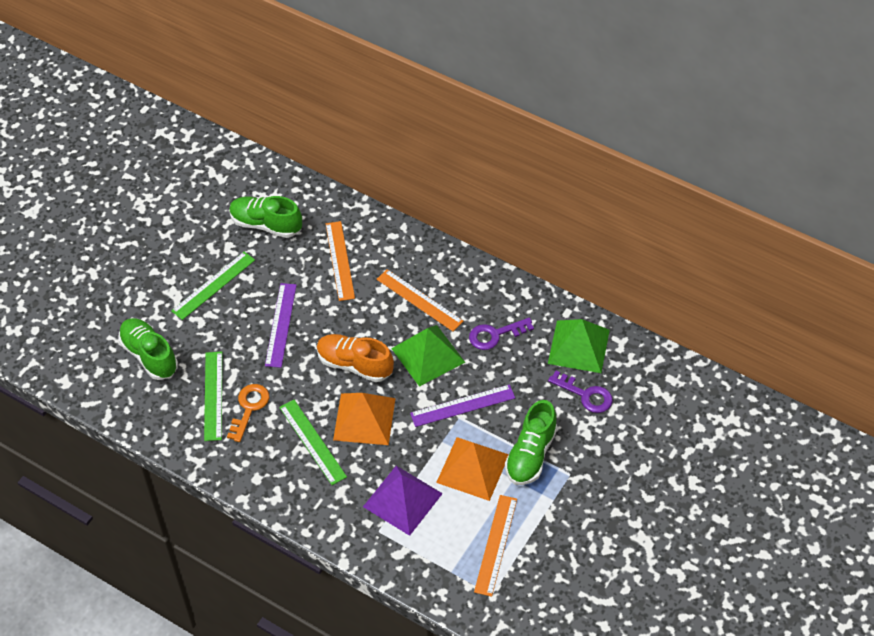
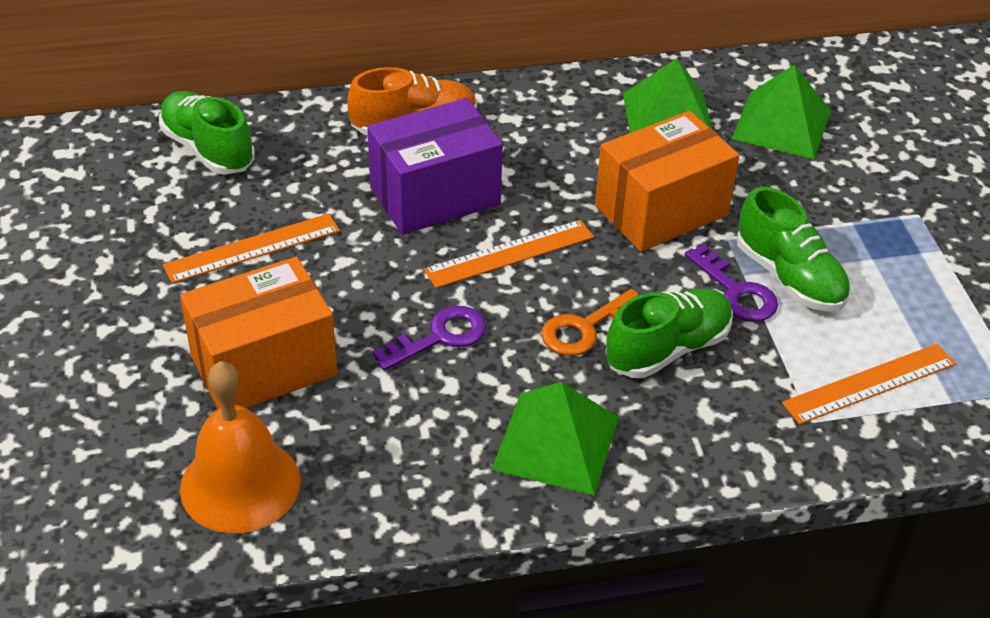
green pyramid: [391,325,465,387] [548,319,610,373] = 2 -> [492,382,619,496] [623,58,712,133] [732,65,831,159] = 3
green ruler: [171,252,255,320] [204,352,222,441] [279,400,347,485] = 3 -> none = 0
orange bell: none = 0 -> [180,361,301,533] = 1
orange box: none = 0 -> [180,257,337,409] [595,111,739,252] = 2
orange pyramid: [333,393,395,445] [436,437,509,501] = 2 -> none = 0
purple box: none = 0 -> [367,98,503,235] = 1
purple pyramid: [363,466,443,536] = 1 -> none = 0
purple ruler: [265,283,297,368] [410,384,515,427] = 2 -> none = 0

